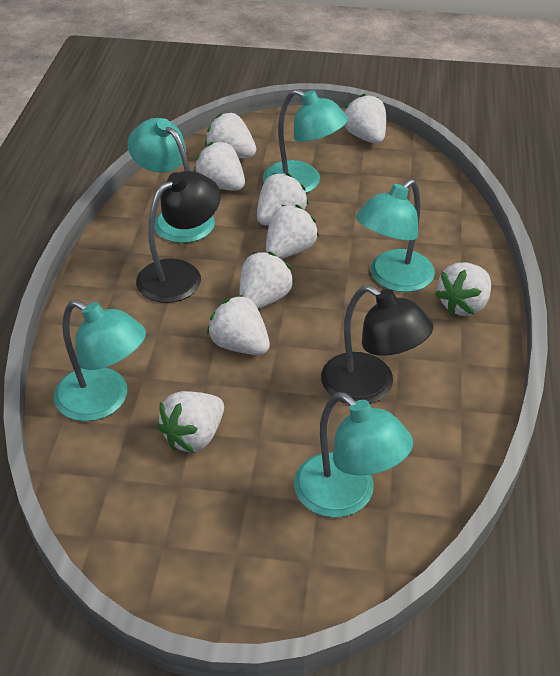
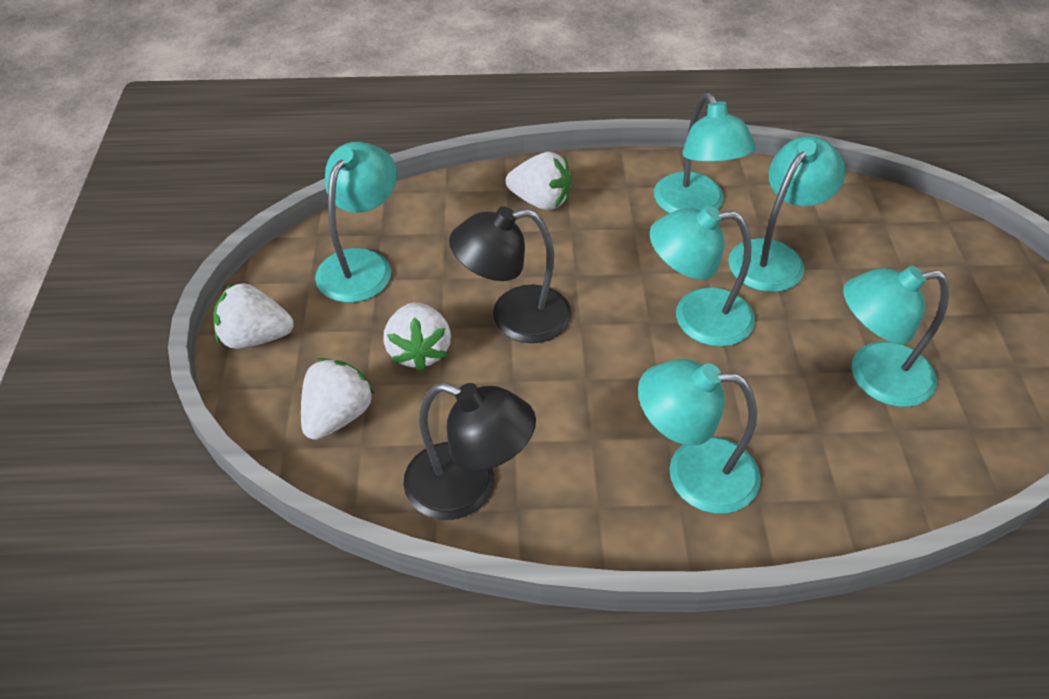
turquoise lamp: [54,300,146,421] [128,118,215,243] [263,89,348,193] [294,392,413,518] [356,179,435,292] = 5 -> [315,142,397,303] [638,359,761,514] [650,205,755,347] [654,93,756,214] [728,136,846,292] [843,266,949,407] = 6
white strawberry: [157,391,224,453] [194,141,245,191] [205,113,256,158] [207,294,270,355] [239,252,294,309] [257,173,309,225] [266,204,319,259] [344,94,386,144] [435,263,491,316] = 9 -> [213,282,294,349] [301,358,375,440] [383,302,451,372] [506,152,571,210] = 4

